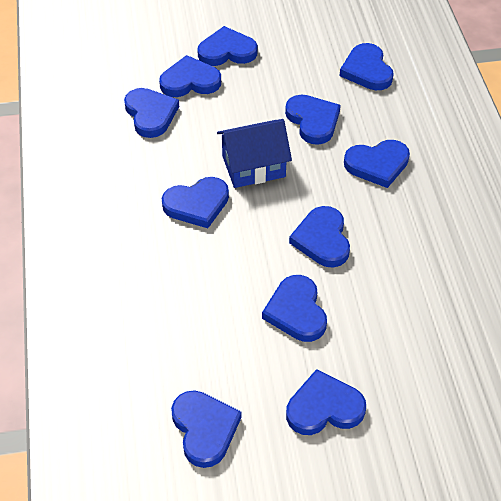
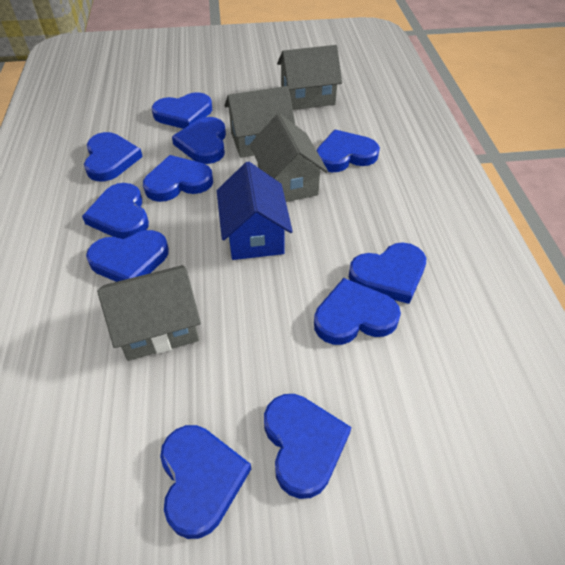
grey house: none = 0 -> [97,265,201,361] [225,86,295,158] [250,113,328,202] [277,45,342,110] = 4

